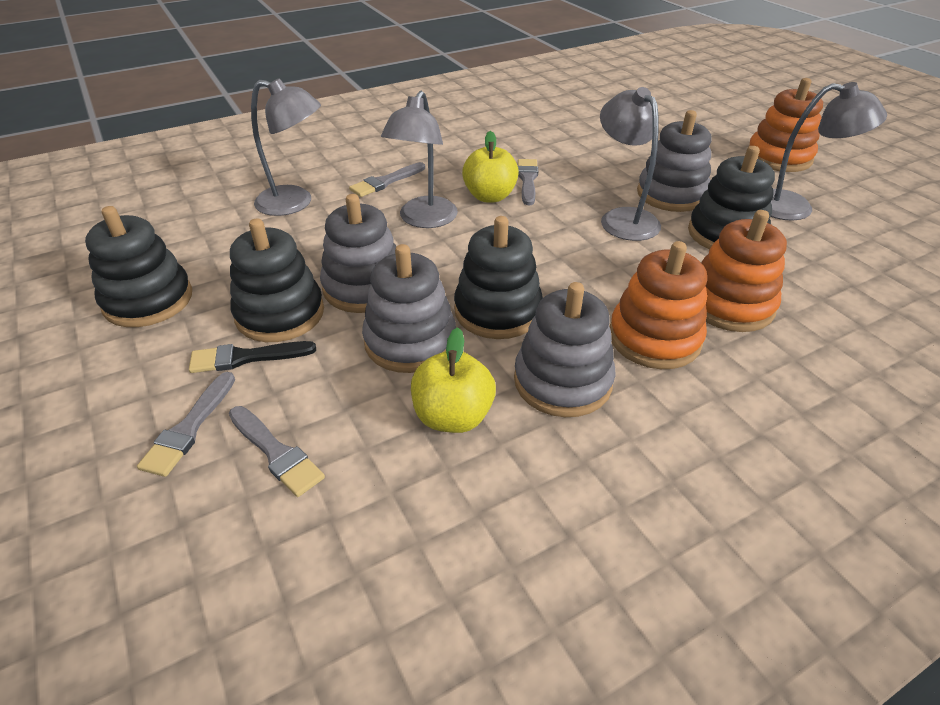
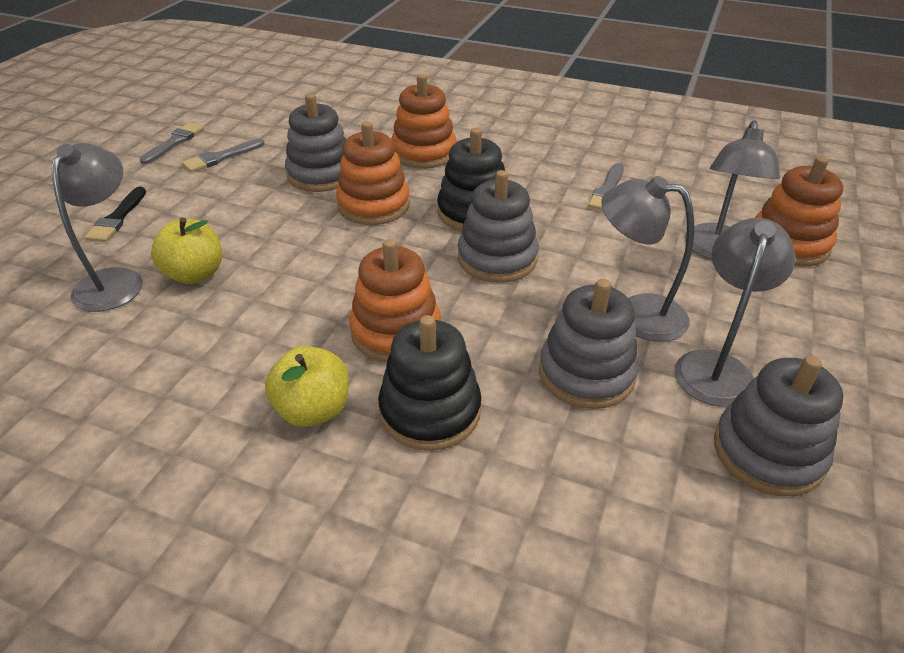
black stacking toy: [85,206,192,327] [230,219,324,342] [454,216,543,339] [688,146,775,249] = 4 -> [378,315,481,451] [437,128,505,231] = 2
grey brush: [137,372,235,477] [229,406,325,497] [349,162,425,197] [518,159,538,205] = 4 -> [140,123,204,164] [182,139,265,172] [588,163,624,211] = 3
orange stacking toy: [610,241,707,369] [701,210,787,332] [748,78,823,172] = 3 -> [336,121,410,225] [349,239,441,363] [391,74,456,169] [755,157,843,267] = 4

